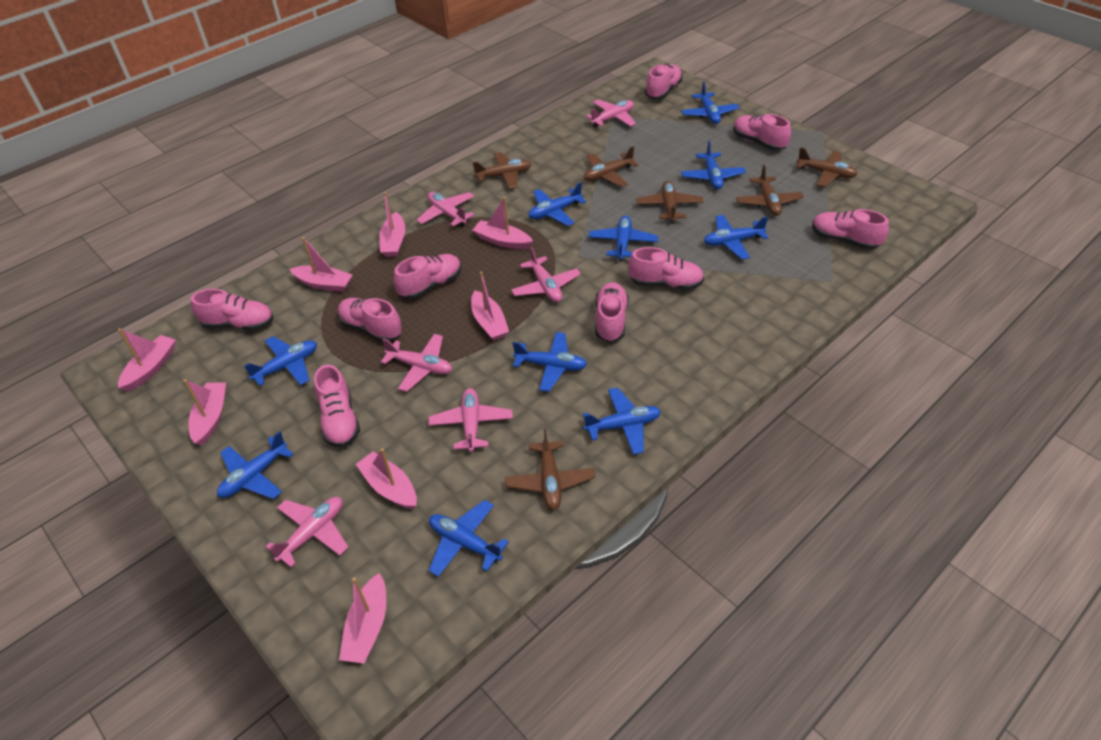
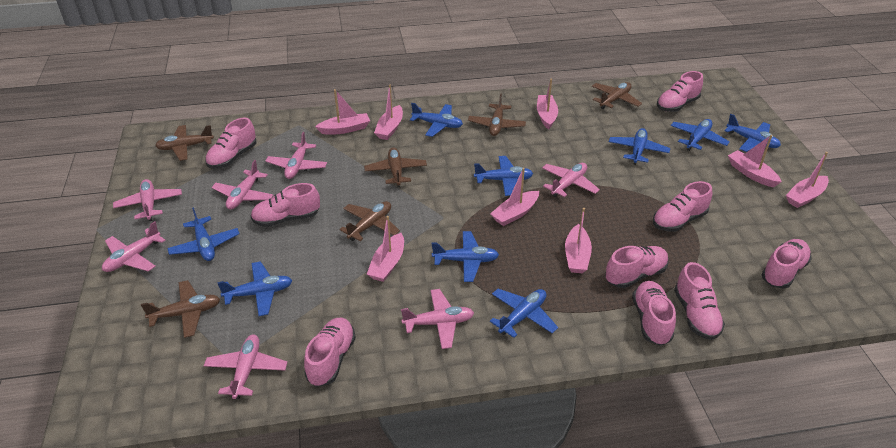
blue plane: [217,431,293,499] [244,336,317,386] [429,500,509,577] [512,332,587,392] [528,182,586,226] [583,387,661,455] [589,215,658,261] [681,82,740,124] [681,141,746,189] [704,215,768,259] = 10 -> [167,207,239,261] [217,261,292,316] [410,103,463,137] [432,231,499,282] [474,156,533,196] [490,289,558,338] [609,128,670,165] [671,119,730,151] [724,114,781,152] = 9
pink plane: [266,497,349,567] [381,334,452,392] [417,192,475,227] [428,388,513,452] [511,247,581,302] [586,99,636,127] = 6 -> [102,221,166,272] [113,179,182,221] [204,334,288,399] [212,160,273,209] [265,132,327,179] [401,289,474,349] [542,163,600,197] = 7

